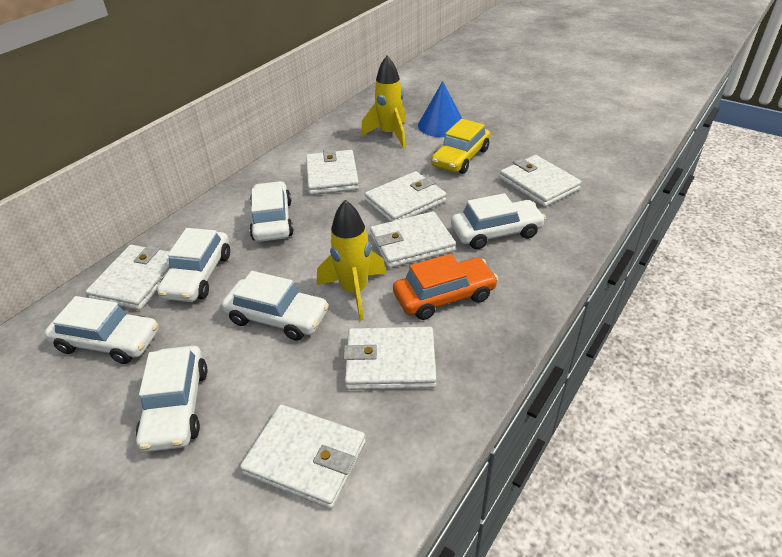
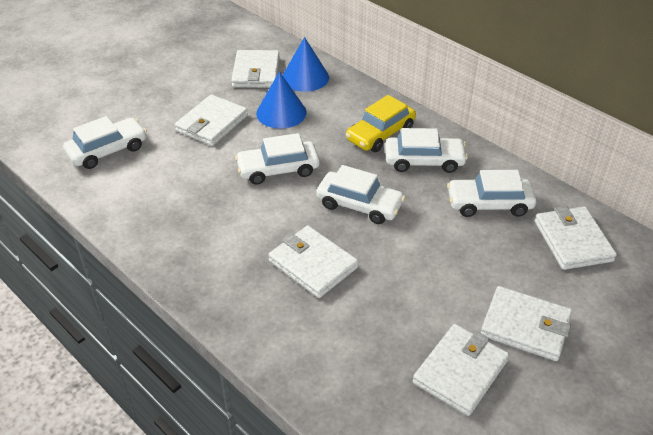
blue cone: [418,81,462,137] = 1 -> [256,71,307,128] [282,37,329,92] = 2
orange car: [393,254,498,320] = 1 -> none = 0
white car: [45,296,159,364] [136,346,207,452] [157,228,230,302] [222,271,329,341] [249,181,294,242] [451,193,546,249] = 6 -> [63,116,147,169] [235,133,320,185] [316,165,405,224] [385,128,468,173] [447,170,536,217] = 5
white wallet: [86,244,170,310] [240,405,366,509] [306,149,359,195] [343,327,437,390] [365,171,447,222] [370,211,456,268] [500,155,582,207] = 7 -> [175,94,248,146] [231,50,280,88] [268,225,358,298] [413,324,509,416] [481,286,572,361] [535,206,617,270] = 6
yellow rocket: [317,200,386,321] [361,56,406,148] = 2 -> none = 0

